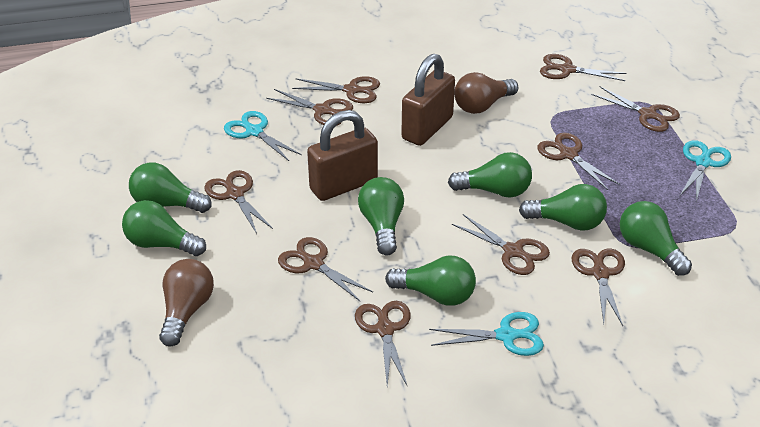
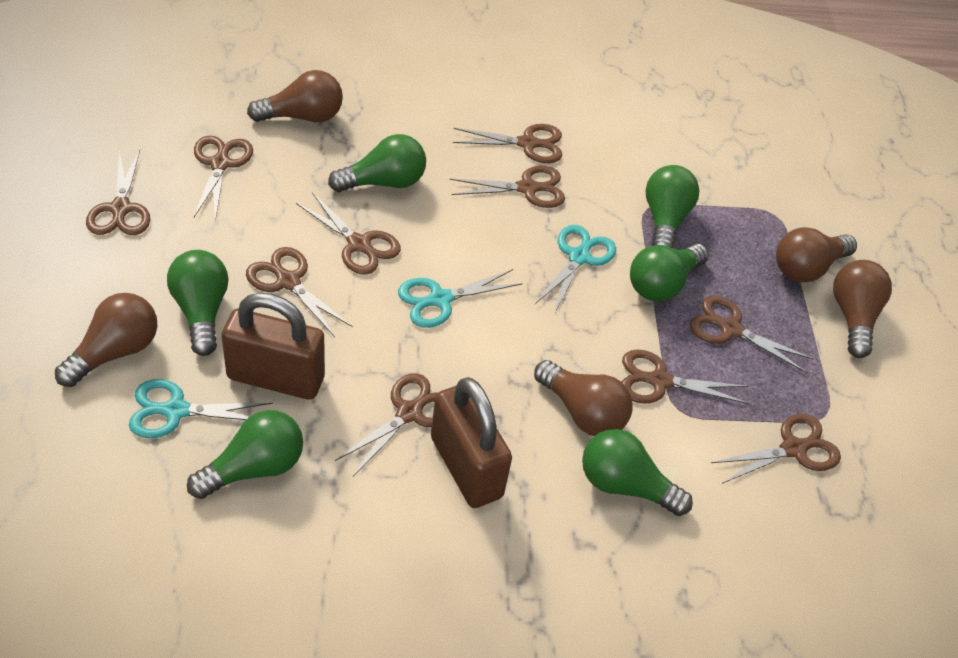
brown light bulb: [159,259,214,347] [454,72,519,114] = 2 -> [55,293,157,387] [247,70,343,122] [534,360,633,436] [776,227,857,282] [833,260,892,358] = 5
green light bulb: [122,200,206,256] [129,162,212,213] [358,177,404,255] [385,255,476,306] [448,152,532,198] [519,184,607,231] [620,201,692,276] = 7 -> [167,250,229,356] [187,410,303,499] [328,134,426,192] [582,429,693,516] [630,244,709,302] [645,165,699,248] = 6

